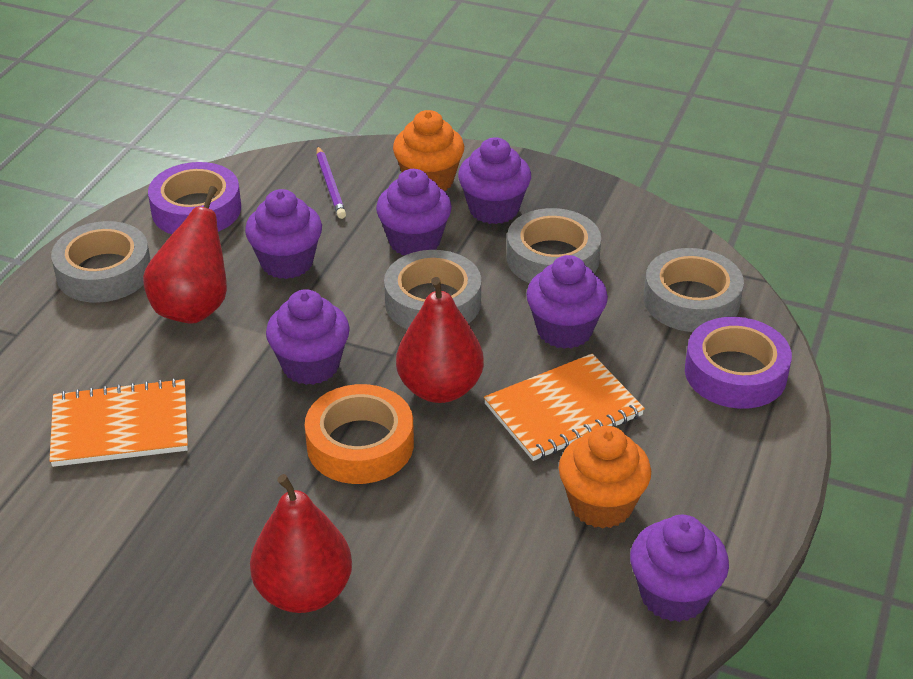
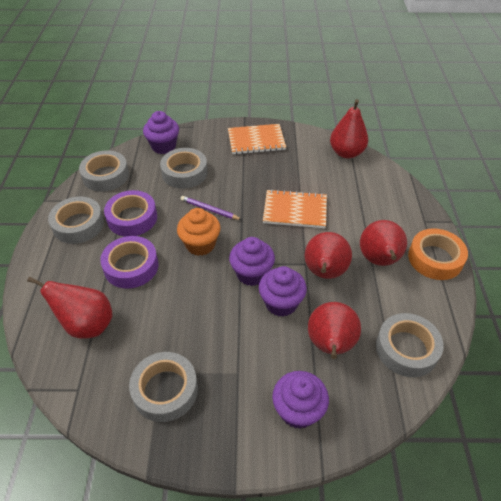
grey tape: [51,221,151,303] [384,250,481,330] [507,208,601,283] [644,248,744,332] = 4 -> [48,197,104,244] [79,151,129,192] [129,352,198,422] [160,148,208,189] [376,313,444,377] = 5
orange cupcake: [393,110,464,191] [559,426,651,529] = 2 -> [177,208,220,256] = 1
purple cupcake: [245,189,322,279] [266,289,350,385] [376,169,452,255] [458,137,531,224] [526,255,608,349] [630,514,729,622] = 6 -> [143,111,179,154] [229,237,275,286] [259,266,307,317] [272,371,329,429] = 4
red pear: [143,186,227,323] [250,474,352,613] [396,277,484,403] = 3 -> [27,276,113,339] [305,232,352,279] [308,302,361,359] [330,99,368,158] [360,220,407,266] = 5

